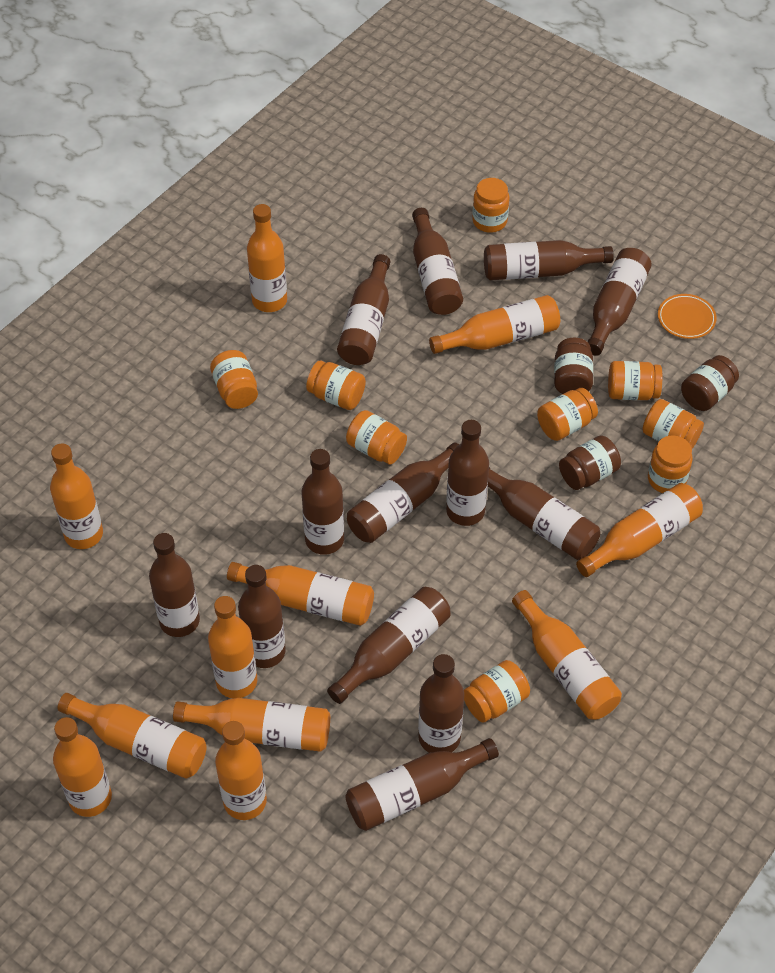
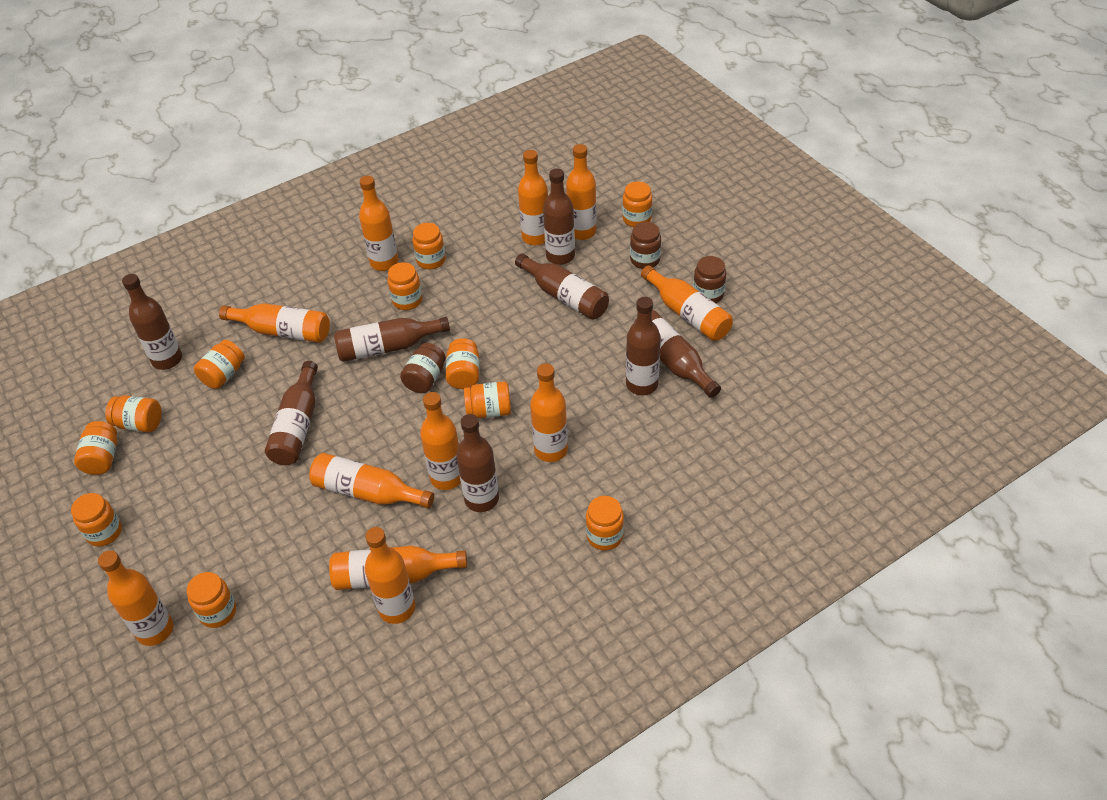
brown bottle: [149,533,200,637] [238,565,286,668] [301,449,344,555] [327,587,451,704] [337,254,390,365] [345,738,499,831] [347,442,459,543] [412,208,463,315] [418,654,464,753] [446,420,489,526] [484,240,614,280] [488,467,600,560] [588,248,652,356] = 13 -> [122,274,182,370] [265,361,318,465] [334,317,450,362] [456,414,499,512] [515,253,609,320] [543,168,575,265] [626,297,661,395] [634,310,721,398] = 8
orange jar: [210,350,258,409] [306,361,366,410] [346,410,407,465] [464,660,530,723] [472,178,509,233] [537,388,598,441] [608,361,662,400] [642,399,704,449] [648,435,693,493] = 9 -> [71,493,122,547] [74,421,117,475] [105,395,162,432] [187,572,236,628] [194,340,245,389] [388,262,422,310] [412,223,446,269] [446,338,480,389] [464,381,511,418] [586,496,624,551] [622,181,652,227] = 11
orange plate: [658,294,717,339] = 1 -> none = 0

